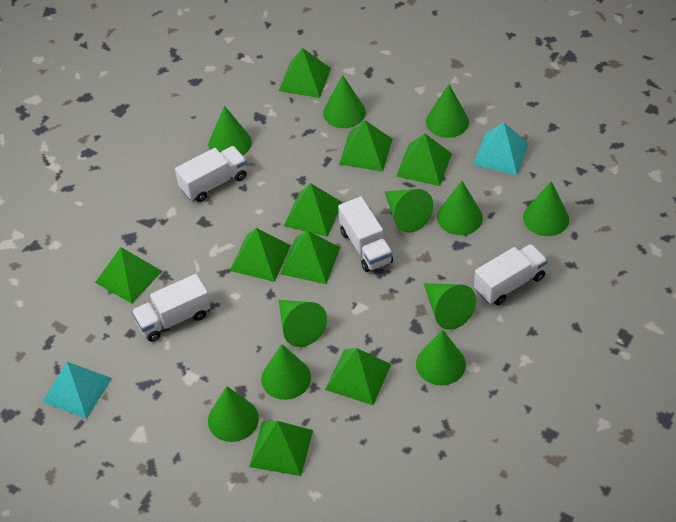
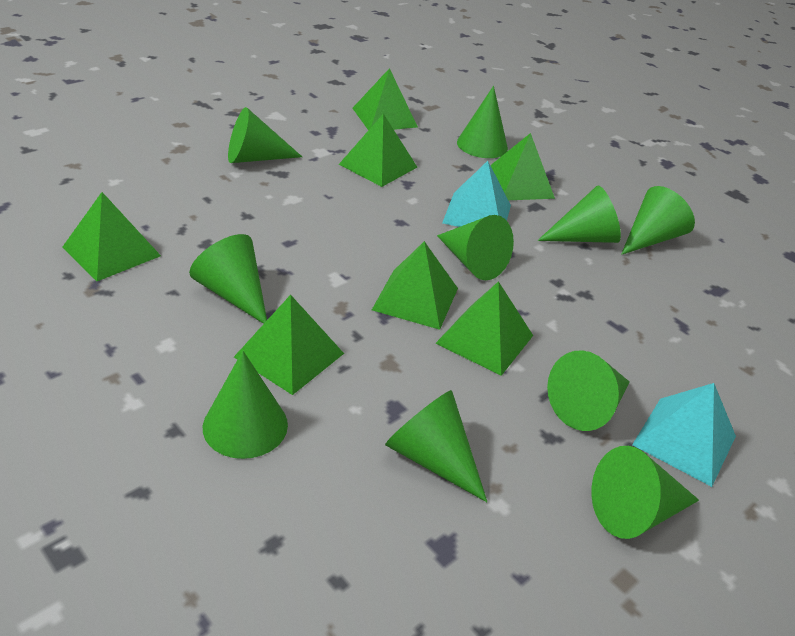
green cone: [208,386,259,442] [209,106,252,155] [261,344,311,400] [279,300,327,347] [323,75,366,128] [385,189,433,233] [416,329,466,385] [424,283,476,330] [426,84,469,138] [437,181,483,235] [523,181,569,236] = 11 -> [189,234,267,324] [203,351,288,459] [228,107,302,163] [385,390,487,502] [437,215,514,280] [457,86,508,158] [538,185,621,243] [547,350,629,431] [591,446,699,539] [621,186,695,255] = 10
green pyramid: [95,247,162,304] [230,228,291,282] [249,421,313,476] [279,48,331,98] [281,231,340,284] [284,183,343,237] [325,348,391,405] [339,120,392,171] [396,134,452,186] = 9 -> [62,192,161,281] [234,295,344,395] [339,114,417,187] [352,68,418,130] [372,241,458,330] [436,281,533,376] [490,133,555,200] = 7
white truck: [132,274,211,342] [175,146,247,202] [338,197,393,272] [474,244,548,305] = 4 -> none = 0

